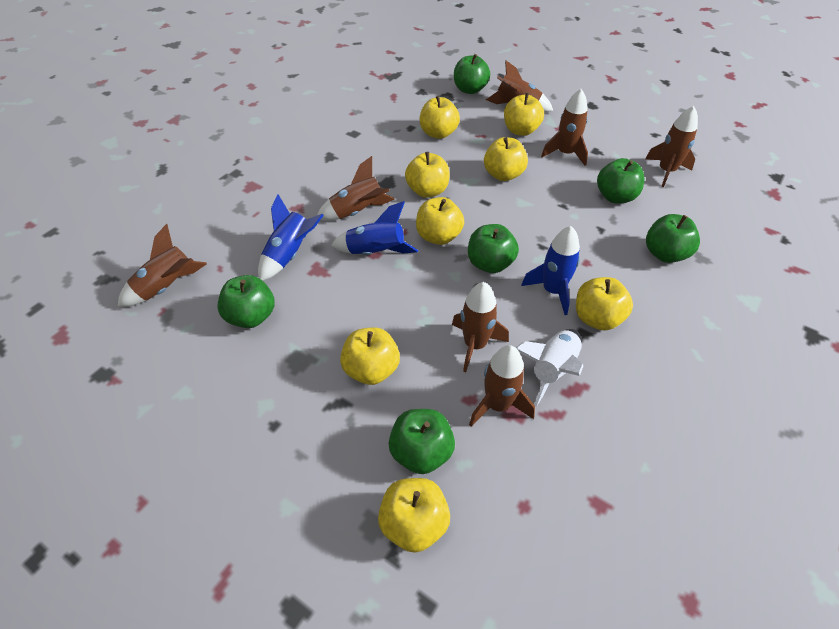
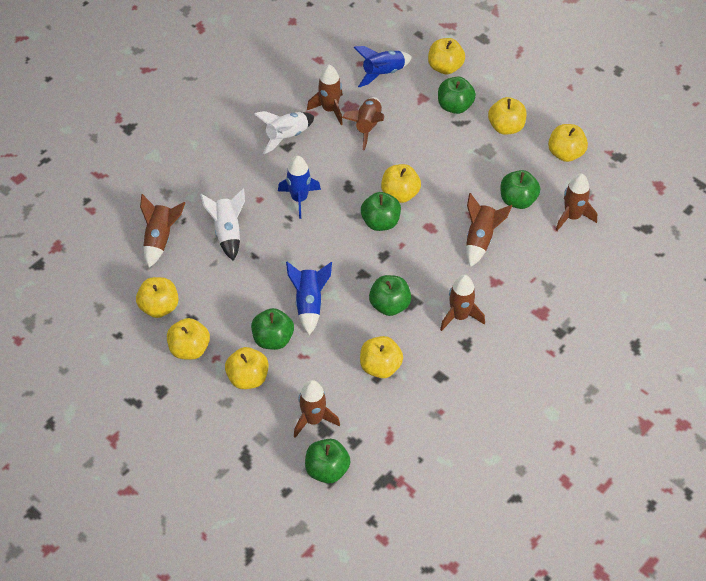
white rocket: [516,329,583,407] = 1 -> [200,188,245,261] [254,111,314,154] = 2

